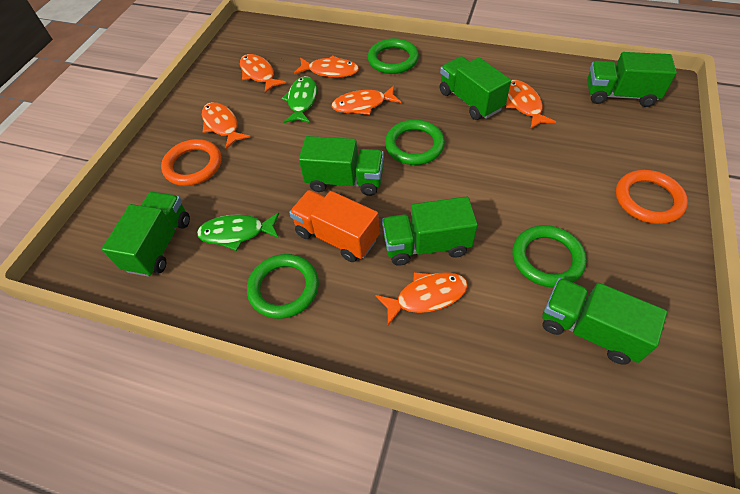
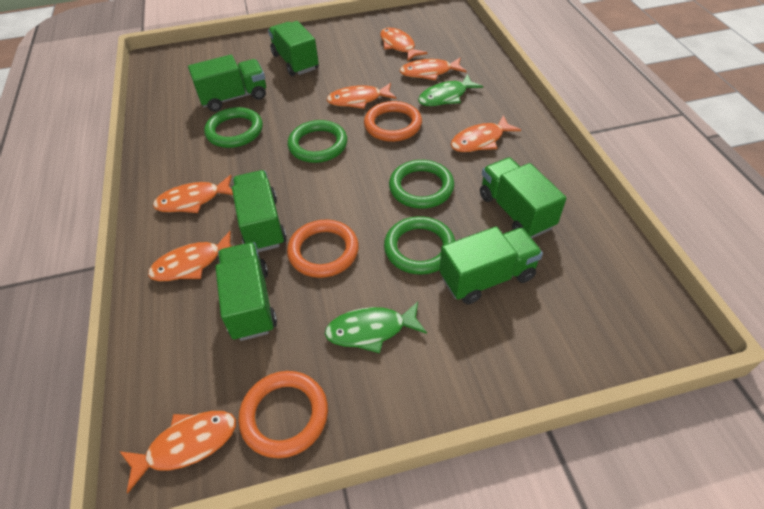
orange fish: [202,102,250,149] [240,54,286,93] [294,55,359,77] [331,86,401,115] [376,272,468,325] [506,80,556,129] = 6 -> [119,411,236,493] [148,231,232,281] [153,175,233,213] [327,83,397,109] [380,27,428,61] [400,57,467,80] [451,115,521,152] = 7
orange ring: [161,139,222,186] [616,170,688,224] = 2 -> [238,371,328,458] [287,220,359,278] [364,101,422,142] = 3
orange truck: [289,190,379,262] = 1 -> none = 0

